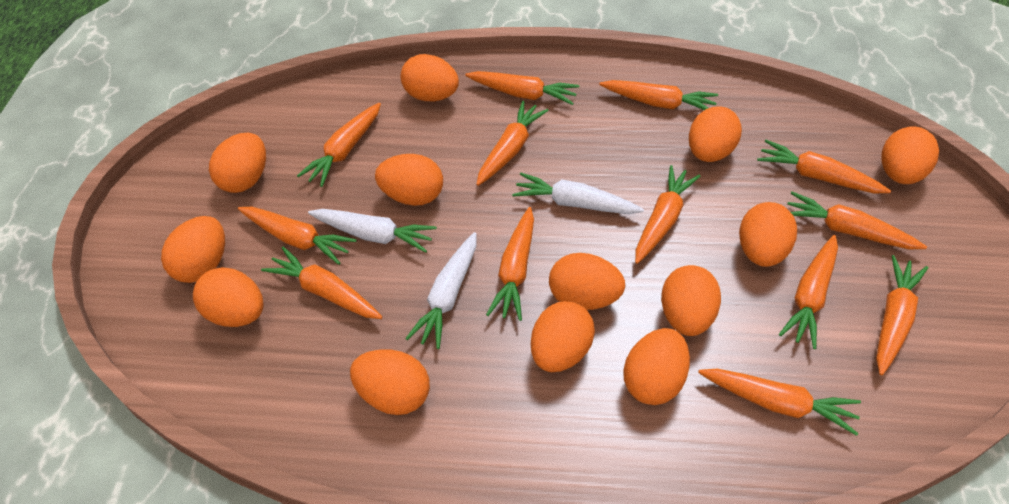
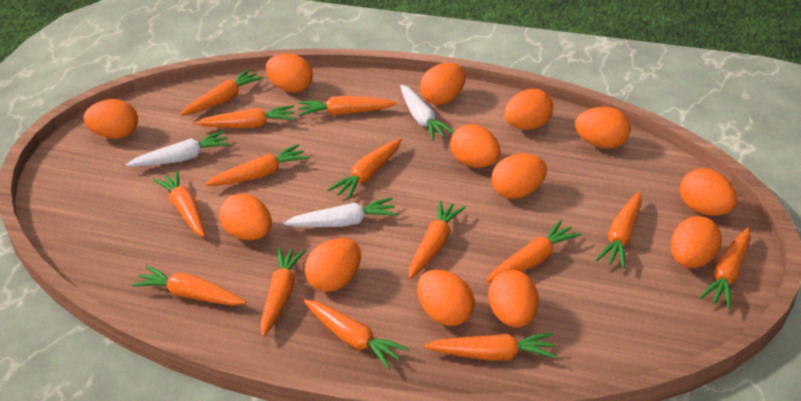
orange carrot: [238,207,357,265] [261,247,383,319] [297,103,381,187] [465,71,579,105] [476,101,549,186] [486,207,534,321] [599,80,718,110] [635,165,700,264] [698,369,861,436] [757,140,891,193] [779,235,838,349] [787,192,927,249] [876,255,928,375] = 13 -> [131,265,246,306] [153,170,205,237] [180,69,264,116] [195,105,295,128] [205,144,309,186] [260,247,306,337] [298,96,397,116] [304,300,409,369] [328,138,402,200] [409,200,466,279] [424,333,556,361] [486,220,581,283] [595,192,642,268] [699,227,751,309] = 14

